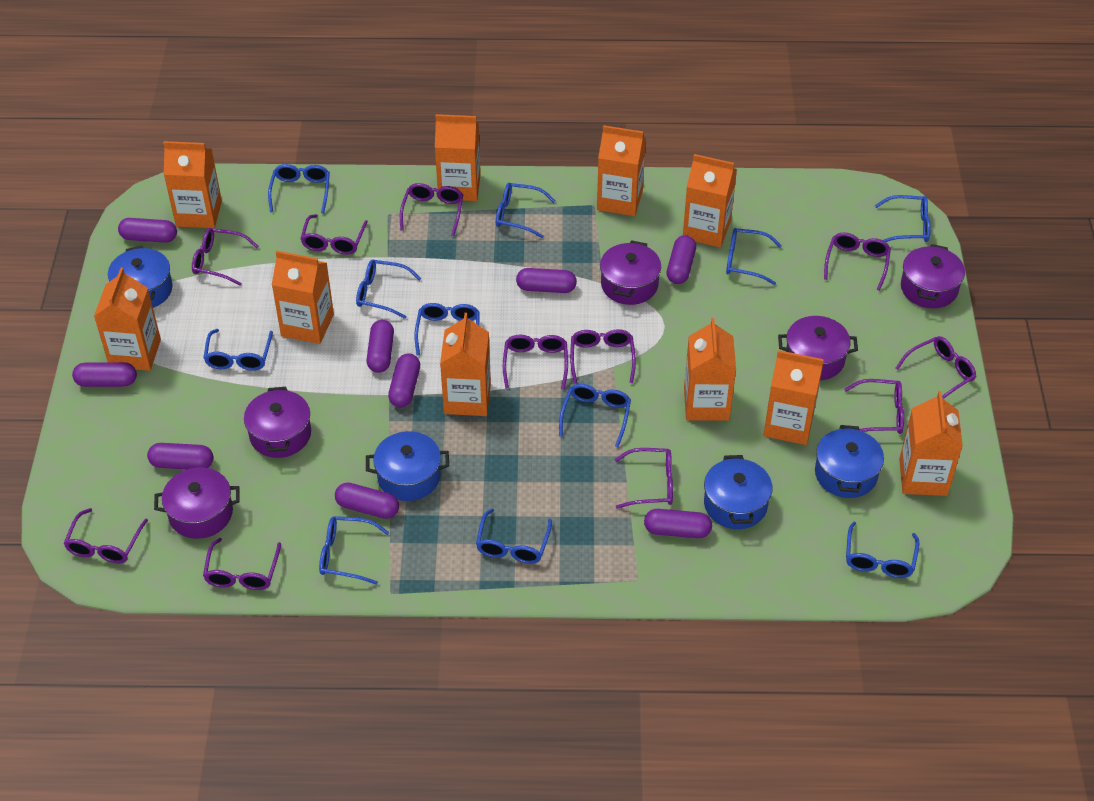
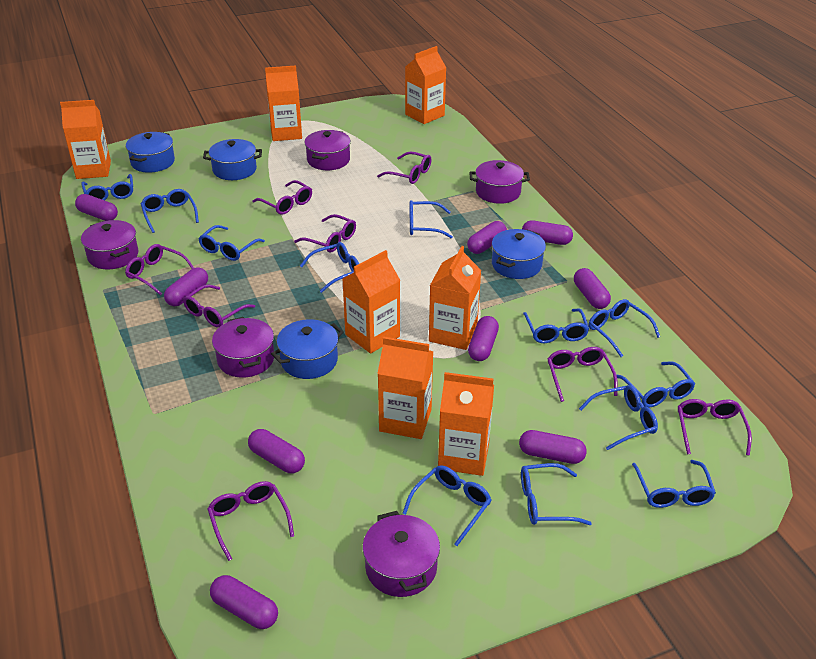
blue glasses: [204,329,273,371] [268,164,330,213] [319,516,389,585] [356,260,422,319] [414,303,480,356] [476,509,552,564] [496,182,555,238] [559,384,631,447] [726,228,782,285] [846,522,919,578] [875,195,931,242] = 11 -> [81,174,133,200] [141,189,199,233] [198,225,265,261] [300,242,359,293] [402,465,491,546] [410,200,453,238] [521,463,592,525] [523,308,589,343] [579,385,658,450] [589,299,660,357] [617,361,695,407] [632,460,716,508] = 12
orange carton: [94,268,161,371] [163,141,222,228] [272,250,334,344] [435,114,481,201] [440,313,491,416] [597,125,646,216] [683,154,737,248] [684,318,736,420] [764,350,824,445] [899,391,963,496] = 10 -> [60,100,111,179] [265,65,302,141] [342,250,400,353] [377,337,434,439] [405,46,446,124] [429,246,481,350] [438,372,494,476] = 7
purple glasses: [63,508,148,563] [192,228,259,286] [203,538,281,590] [300,214,368,255] [400,183,463,236] [503,334,568,389] [570,329,636,384] [615,448,673,509] [824,232,891,291] [844,379,904,434] [896,336,976,399] = 11 -> [125,244,194,295] [183,284,255,328] [207,481,294,561] [253,180,312,215] [294,214,356,253] [377,151,431,184] [547,347,618,402] [678,399,752,456] = 8

